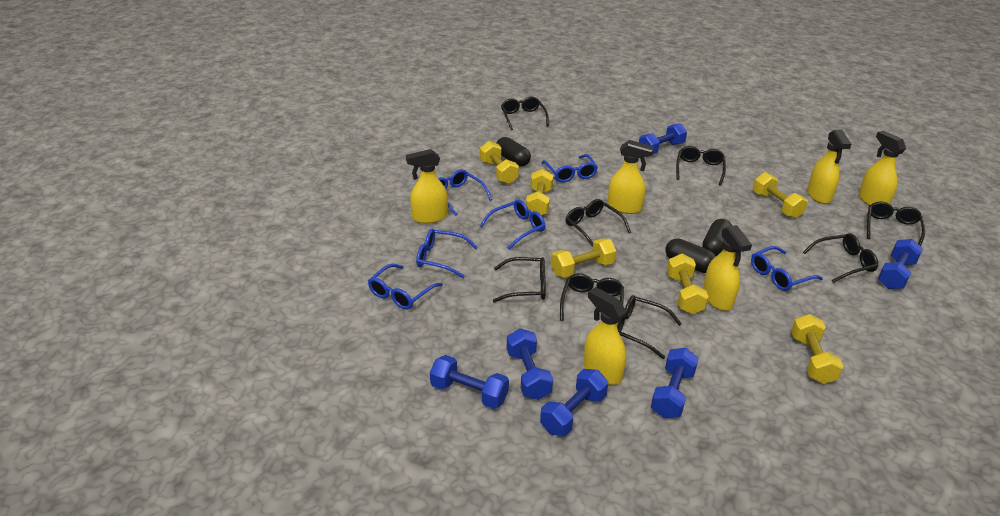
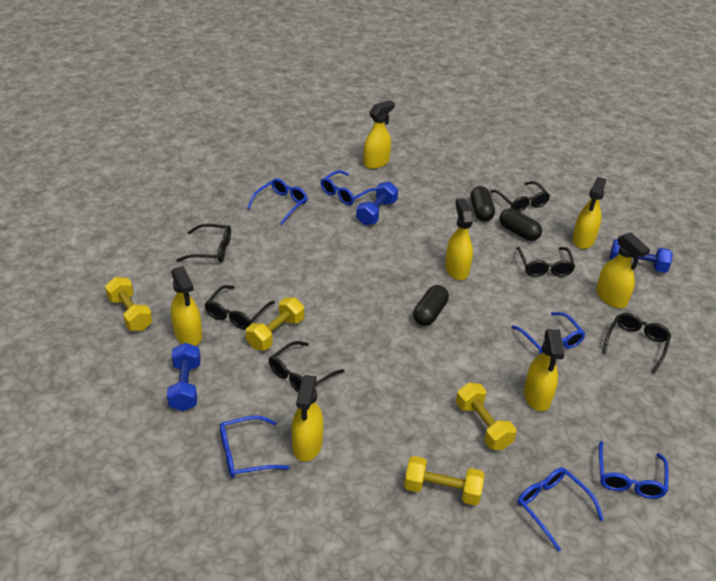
black glasses: [493,257,546,303] [501,97,549,130] [560,273,624,321] [565,199,631,246] [617,295,682,359] [676,146,726,186] [803,233,878,283] [867,201,925,247] = 8 -> [176,224,231,262] [204,285,275,329] [269,341,344,392] [490,181,550,212] [517,247,575,277] [602,313,671,374] = 6
blue dumbbell: [430,355,509,409] [507,328,553,400] [540,369,608,436] [639,123,687,155] [651,348,699,418] [878,239,923,289] = 6 -> [167,343,201,411] [356,181,398,225] [609,239,673,273] = 3
yellow dumbbell: [480,141,519,184] [526,169,553,215] [551,238,616,278] [667,253,709,314] [753,172,808,218] [791,314,843,384] = 6 -> [105,277,153,331] [246,298,304,350] [404,456,484,505] [456,382,516,450] = 4
yellow spray bottle: [406,149,448,224] [584,287,626,385] [608,140,654,214] [703,225,752,311] [807,130,851,204] [859,131,906,205] = 6 -> [171,266,202,346] [292,375,324,462] [364,100,395,169] [445,199,473,280] [524,329,565,411] [572,177,606,249] [596,232,650,308] = 7

